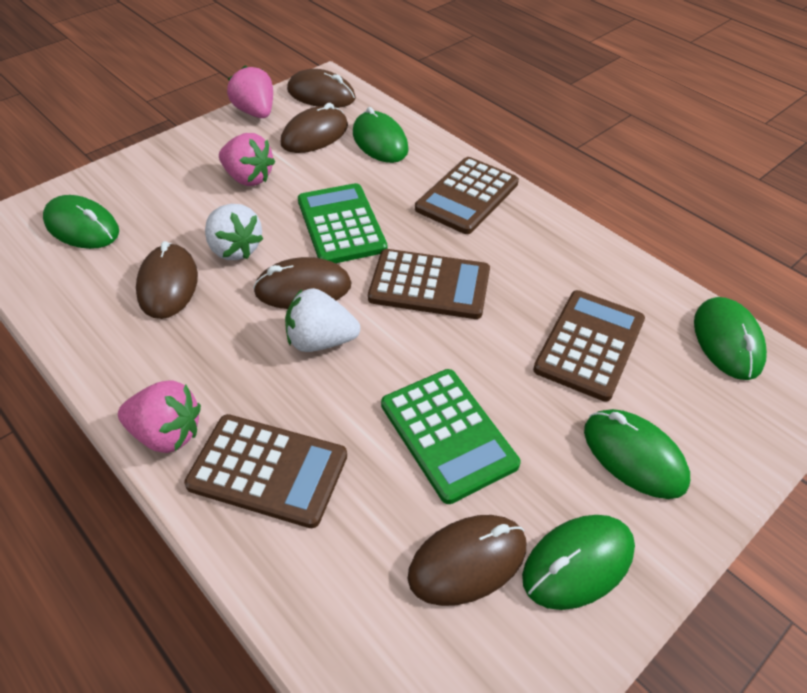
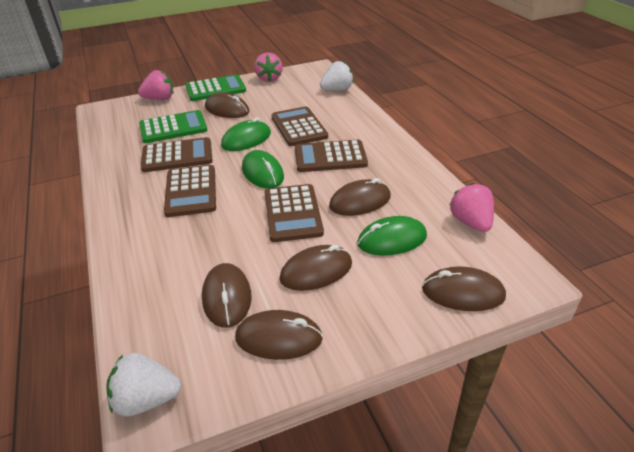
brown calculator: [184,414,347,528] [368,249,490,319] [415,157,519,234] [533,290,645,402] = 4 -> [141,137,213,172] [164,165,216,217] [265,184,324,242] [271,106,328,146] [295,140,368,172] = 5
brown mouse: [136,241,198,319] [253,257,352,309] [281,103,348,153] [287,69,356,108] [408,515,526,606] = 5 -> [202,263,251,328] [205,92,249,118] [235,310,323,360] [279,245,352,291] [329,178,391,216] [422,266,506,311] = 6
green mouse: [43,195,119,249] [353,107,409,163] [522,515,635,610] [584,409,690,499] [694,297,767,380] = 5 -> [221,117,271,151] [242,150,284,188] [357,216,427,256] = 3

